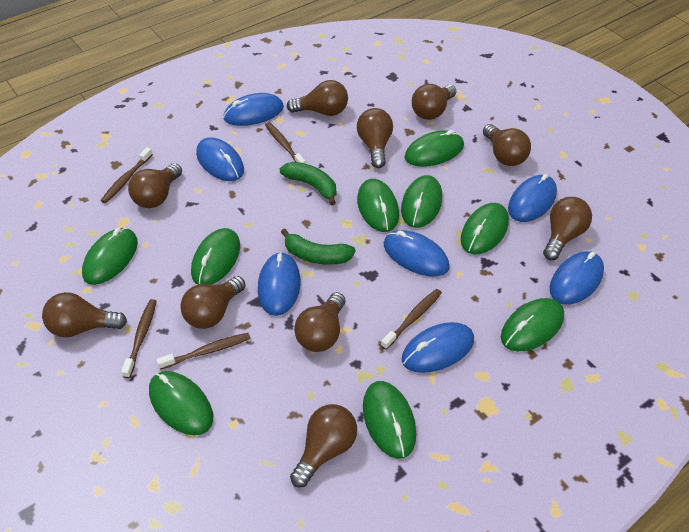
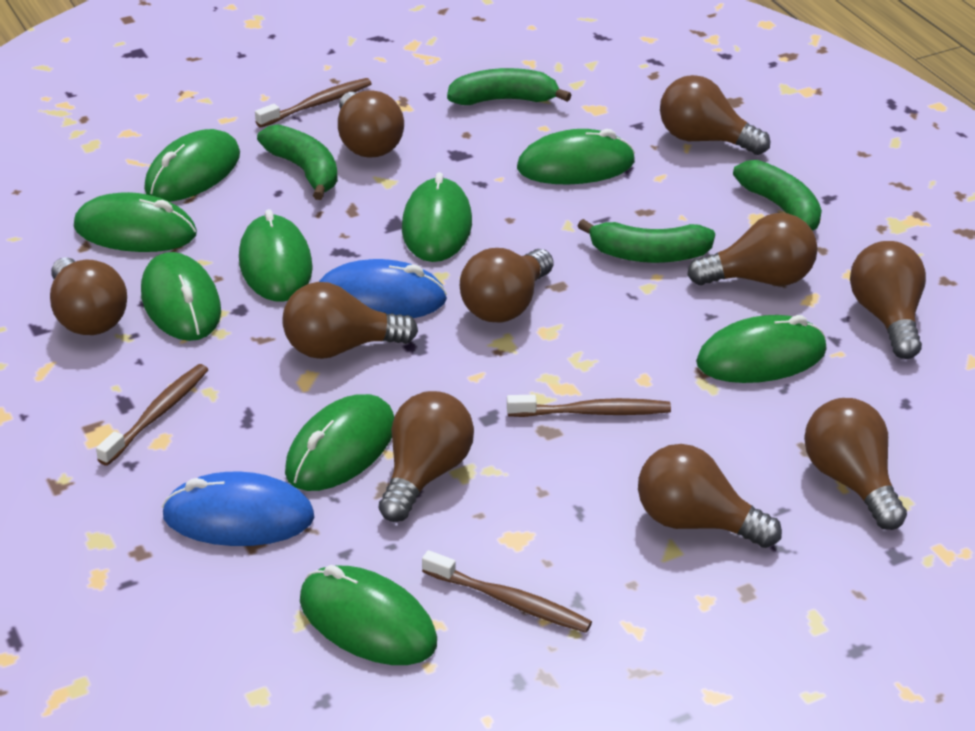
blue mouse: [196,137,244,181] [223,93,284,126] [258,252,300,316] [384,230,449,277] [402,322,474,373] [508,174,557,222] [550,251,604,305] = 7 -> [162,472,314,546] [319,259,447,318] = 2
brown toothbrush: [101,147,153,203] [121,299,157,378] [156,333,251,370] [265,122,306,164] [381,289,442,349] = 5 -> [96,364,208,466] [255,78,372,127] [422,550,592,633] [507,395,671,417] = 4
green banana: [280,162,336,205] [281,228,356,265] = 2 -> [257,124,338,200] [447,68,571,105] [578,219,715,263] [733,160,822,231] = 4

